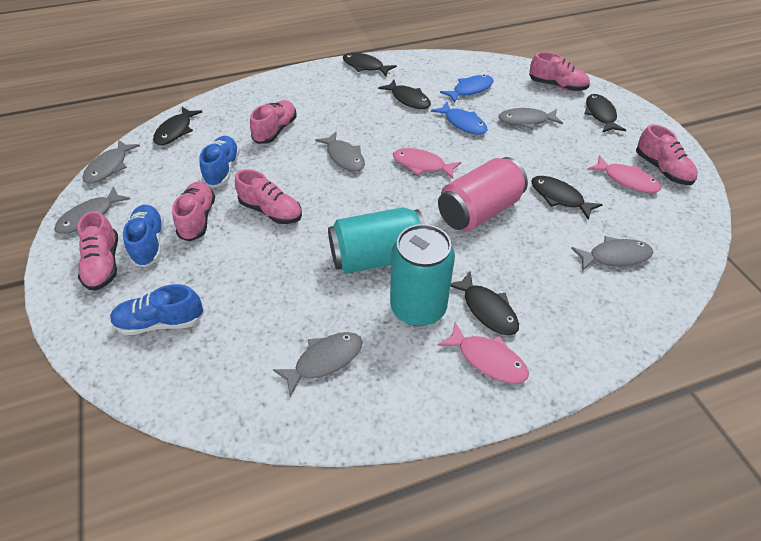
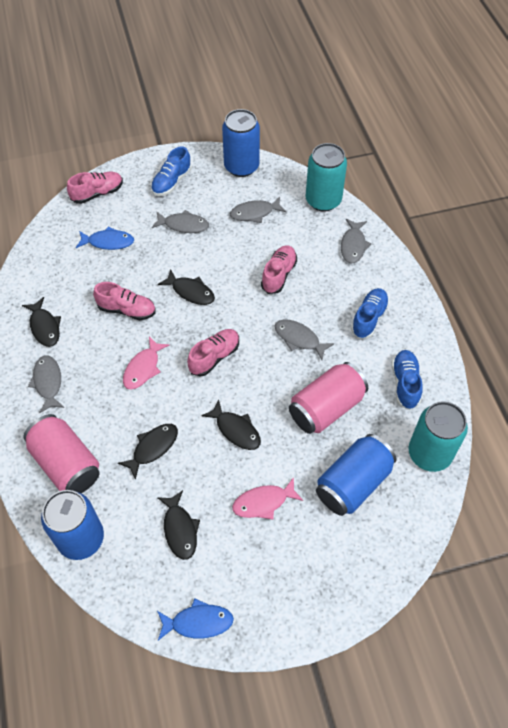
black fish: [153,107,202,145] [343,53,397,76] [378,80,431,109] [450,271,519,335] [531,176,603,220] [584,94,626,133] = 6 -> [22,297,61,347] [118,424,178,480] [157,490,200,560] [158,269,215,305] [201,400,261,450] = 5
blue can: none = 0 -> [41,490,104,560] [222,109,260,177] [316,434,396,516] = 3
grey fish: [54,186,130,234] [83,140,140,184] [273,332,362,397] [315,132,365,172] [498,108,563,129] [571,236,653,271] = 6 -> [28,355,64,413] [152,210,209,233] [230,197,286,223] [274,319,334,360] [341,219,371,263] = 5
pink can: [438,157,528,231] = 1 -> [23,414,100,493] [289,362,368,434] = 2
pink fish: [393,148,461,179] [437,322,529,383] [588,155,661,193] = 3 -> [123,337,170,390] [232,477,303,520] = 2
pink shoe: [78,211,118,291] [172,182,215,242] [235,169,302,224] [250,100,297,144] [529,52,590,91] [636,124,698,185] = 6 -> [67,172,123,204] [93,282,156,320] [187,329,239,377] [261,245,297,294] = 4

